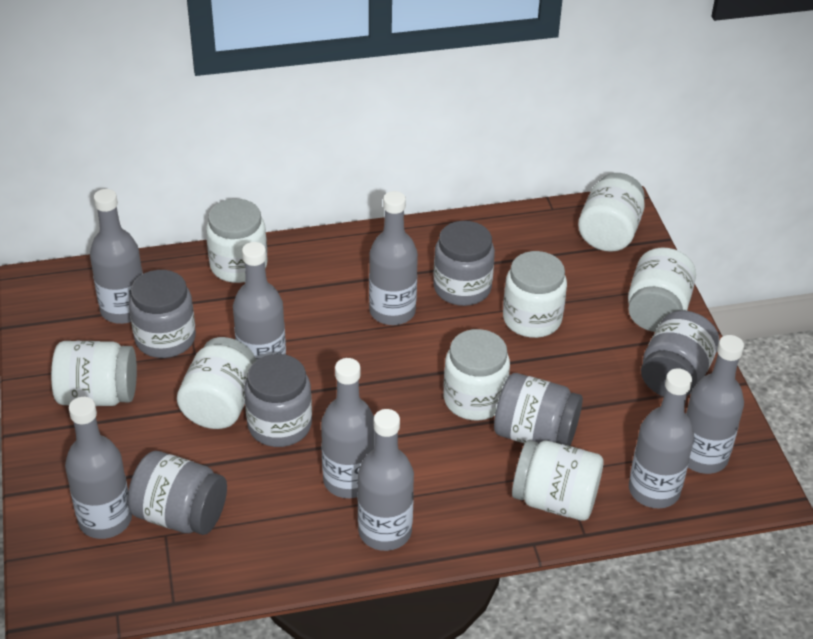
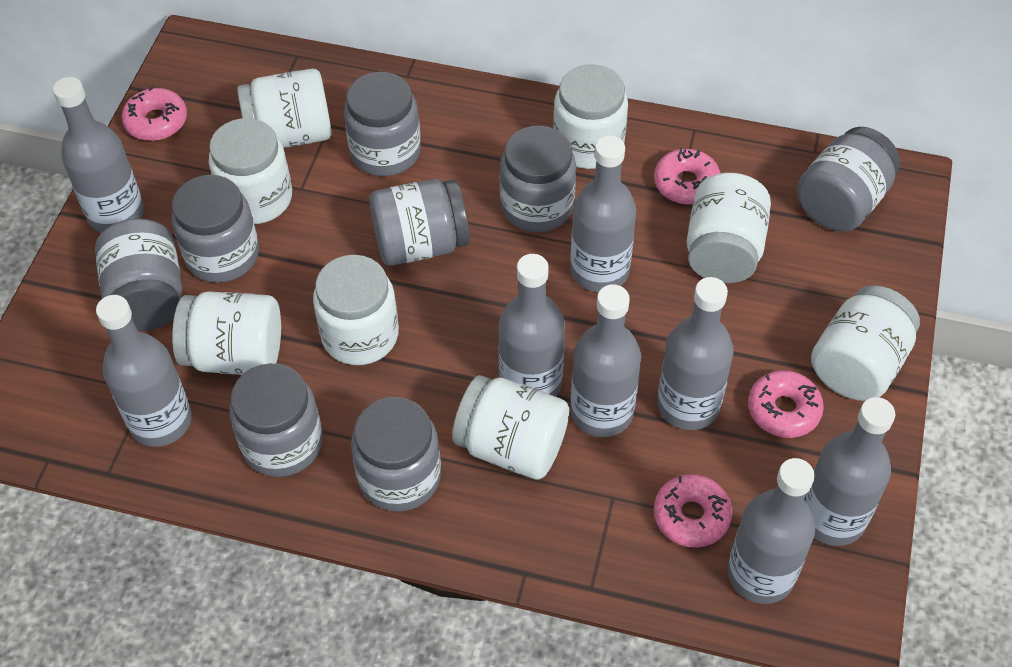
grey jar: [127,451,227,535] [129,270,196,358] [244,354,312,447] [433,221,495,306] [494,373,583,446] [641,310,719,397] = 6 -> [95,219,182,331] [172,175,259,283] [229,363,323,477] [344,72,421,176] [351,397,441,512] [369,179,470,266] [500,126,576,232] [797,127,900,231] = 8
pink donut: none = 0 -> [122,86,187,141] [654,148,721,204] [654,474,732,548] [748,370,824,438] = 4

